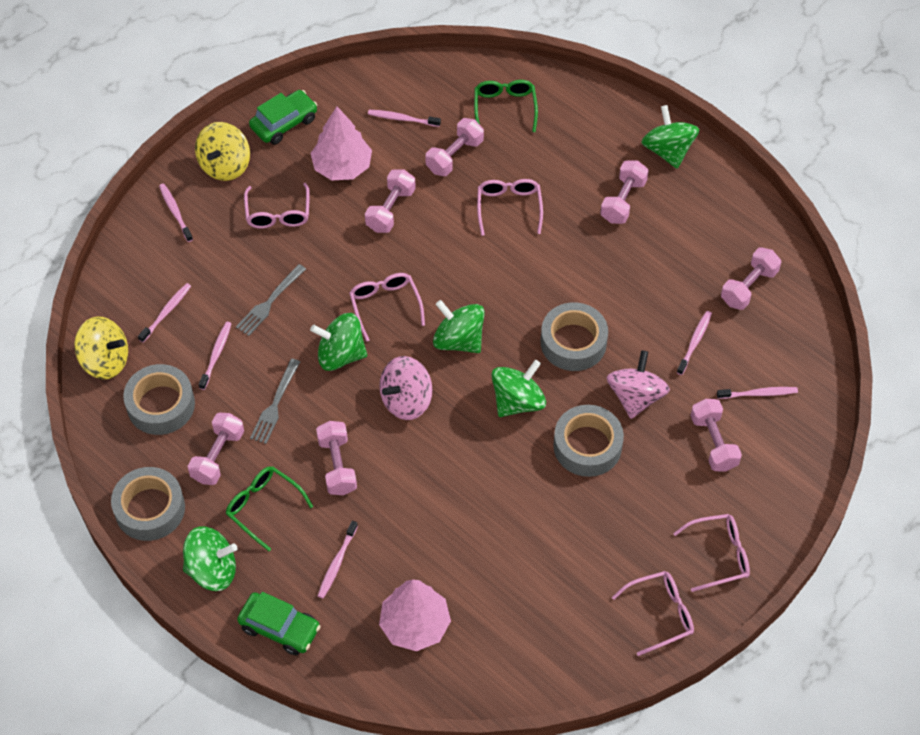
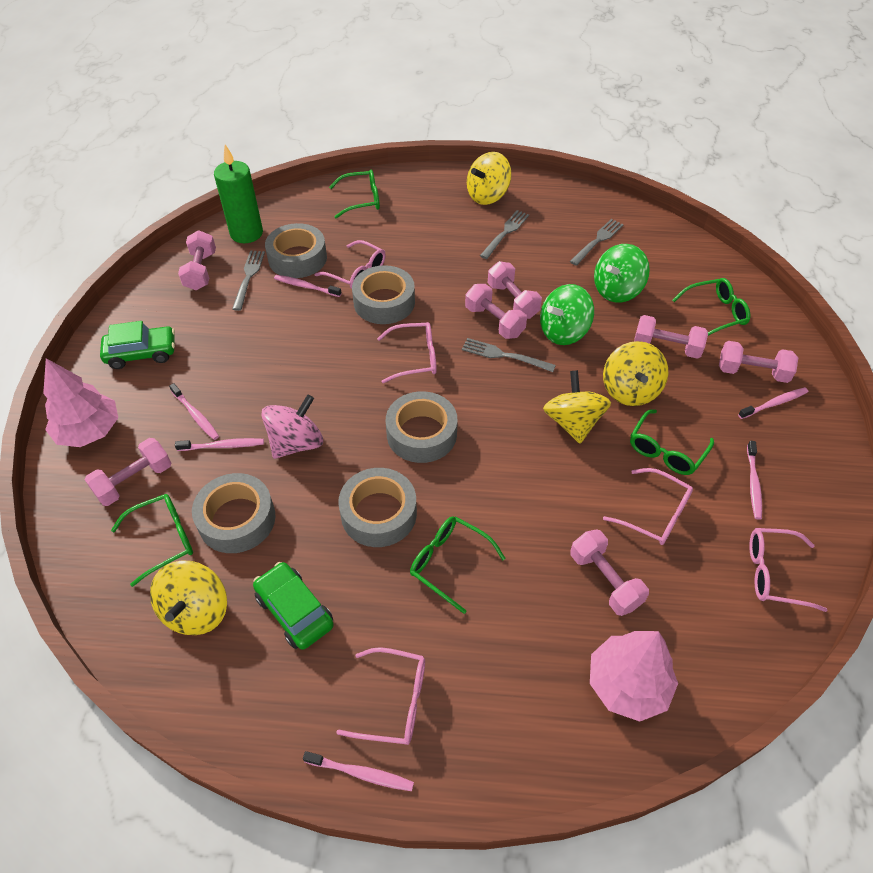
green candle: none = 0 -> [214,145,263,243] = 1
green glasses: [226,466,313,551] [474,80,538,132] = 2 -> [111,494,193,587] [329,170,380,219] [410,516,506,614] [630,409,714,475] [672,278,750,336] = 5
green spinning top: [183,526,237,591] [310,313,367,371] [433,300,485,353] [492,360,546,417] [641,105,699,169] = 5 -> [540,284,594,345] [594,244,650,302] = 2
grey fork: [236,264,306,336] [250,359,300,444] = 2 -> [232,251,265,311] [462,338,556,372] [480,210,529,259] [570,219,624,266] = 4
grey tape: [111,467,185,541] [123,364,195,435] [541,302,608,371] [553,405,624,477] = 4 -> [192,473,276,553] [265,223,327,278] [338,468,417,547] [352,265,415,324] [386,391,458,463] = 5
pink spinning top: [380,356,432,420] [607,350,670,419] = 2 -> [261,394,323,459] = 1
pink toothbrush: [138,283,191,343] [159,183,193,242] [199,322,232,390] [318,521,358,598] [368,110,441,127] [677,311,712,375] [717,387,798,399] = 7 -> [169,383,219,440] [175,438,264,451] [274,275,342,297] [303,751,414,791] [738,387,808,419] [747,441,762,520] = 6
yellow spinning top: [74,317,128,379] [195,122,250,181] = 2 -> [150,561,227,635] [467,152,511,205] [543,370,611,443] [603,341,668,406] = 4

